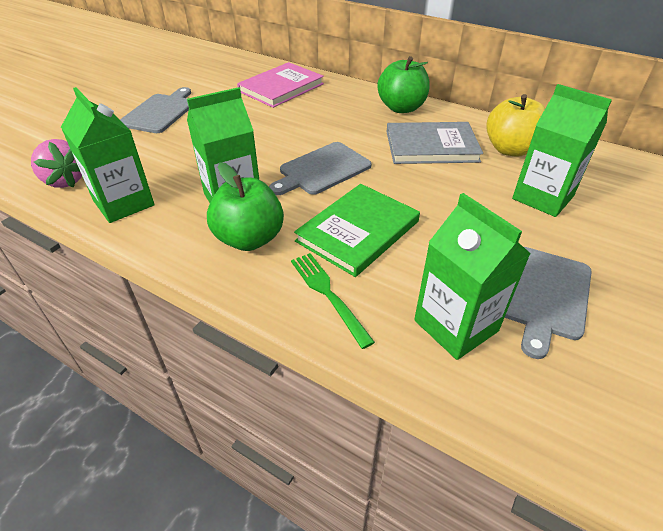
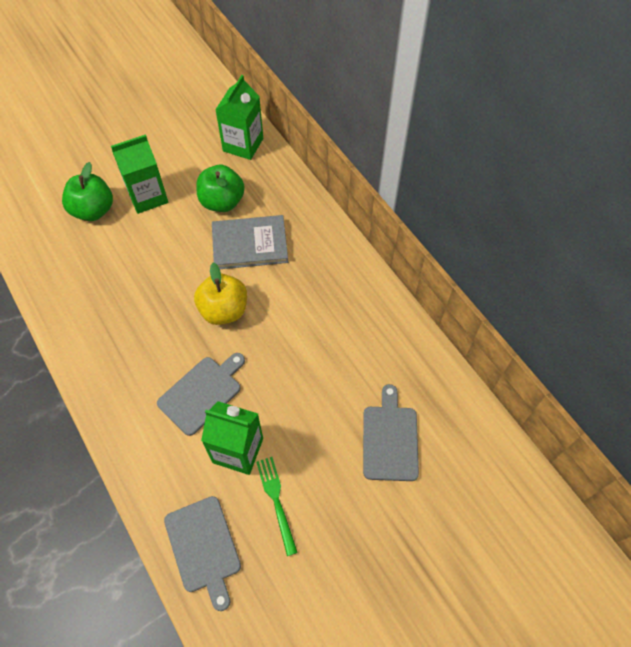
green book: [294,184,420,277] = 1 -> none = 0
green carton: [61,87,155,223] [187,87,259,203] [414,193,531,360] [512,84,612,217] = 4 -> [111,134,168,214] [201,401,263,475] [215,75,263,160] = 3
pink book: [237,62,324,108] = 1 -> none = 0
pink strawberry: [31,139,82,188] = 1 -> none = 0

